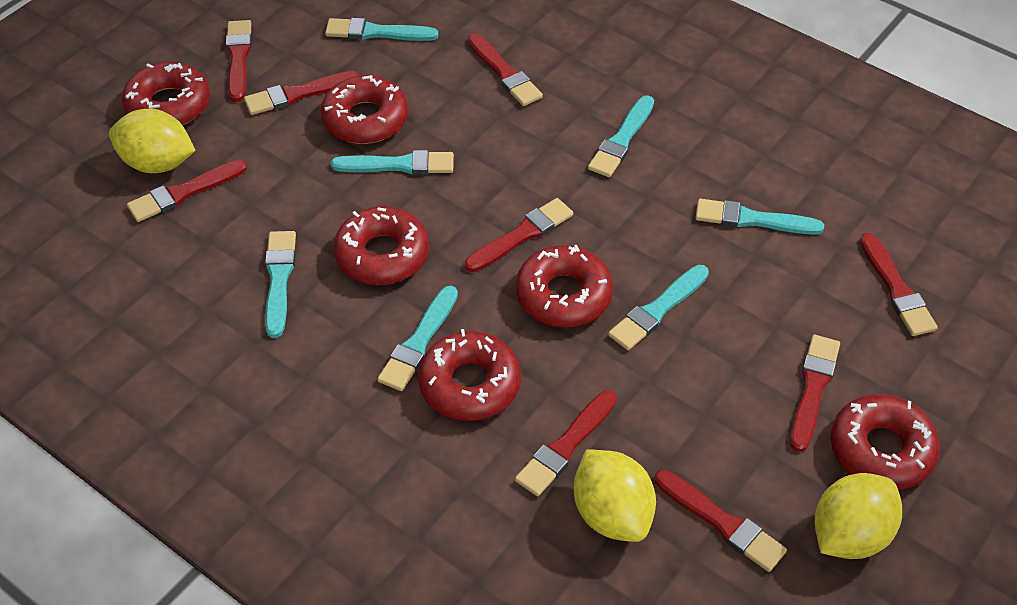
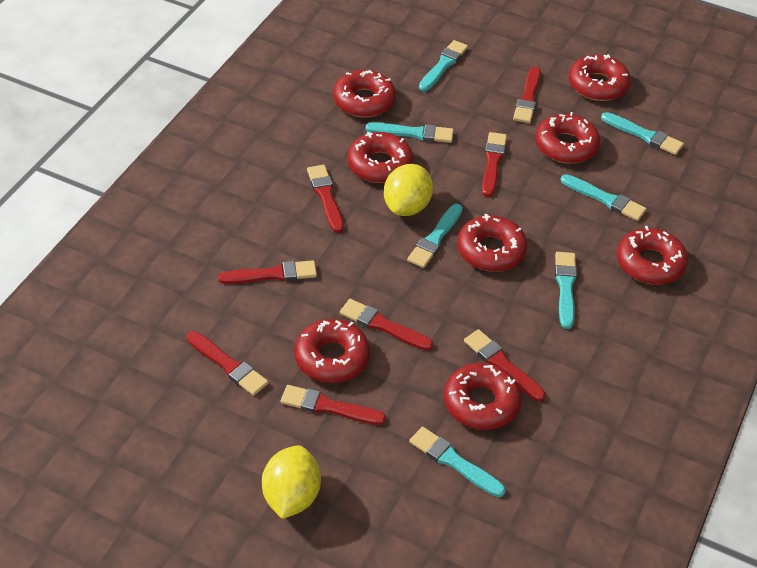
red brush: [127,160,247,222] [226,20,252,102] [244,71,359,115] [465,198,573,272] [467,33,543,106] [515,390,617,496] [654,469,787,572] [790,335,840,452] [860,233,938,336] = 9 -> [186,331,268,396] [218,260,317,284] [281,385,386,425] [307,165,344,233] [340,299,433,351] [464,329,545,401] [482,132,507,197] [513,67,541,123] = 8
red donut: [122,62,210,125] [320,75,408,144] [333,206,429,285] [418,329,521,421] [515,245,613,327] [831,394,940,490] = 6 -> [294,319,370,383] [333,70,396,117] [347,132,413,183] [444,363,522,430] [457,214,527,272] [535,112,600,164] [569,54,631,101] [617,226,688,285] = 8
yellow lemon: [109,109,196,173] [574,450,656,542] [815,473,902,559] = 3 -> [262,445,321,519] [384,164,433,216] = 2

